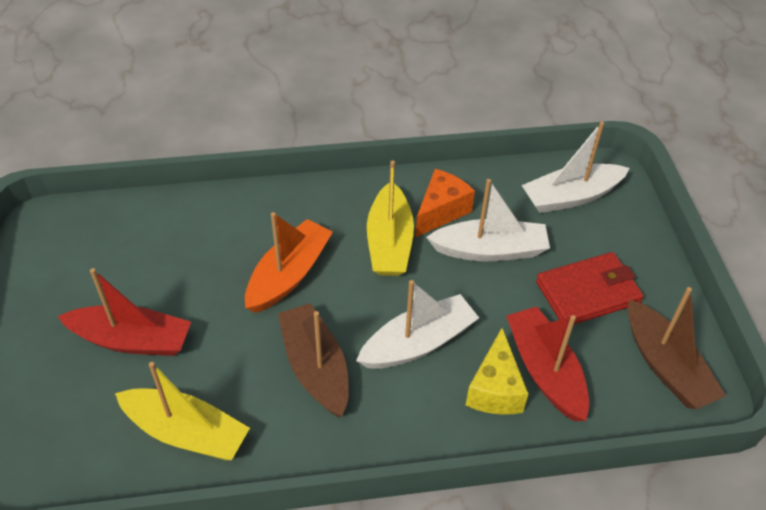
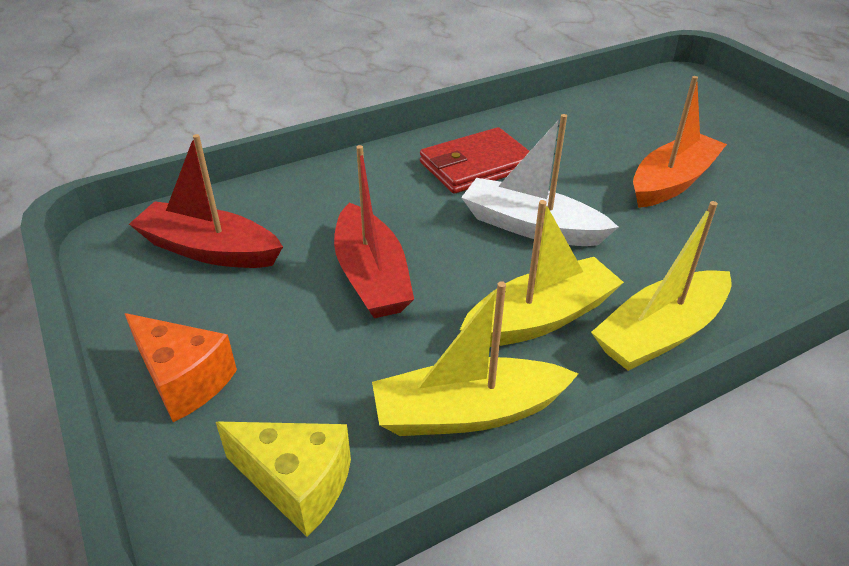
brown boat: [278,303,349,417] [628,287,726,409] = 2 -> none = 0
white boat: [356,280,479,369] [426,179,550,261] [522,122,630,213] = 3 -> [461,114,618,246] = 1
yellow boat: [115,362,250,460] [367,160,414,276] = 2 -> [372,281,578,436] [460,200,624,347] [591,201,732,371] = 3

